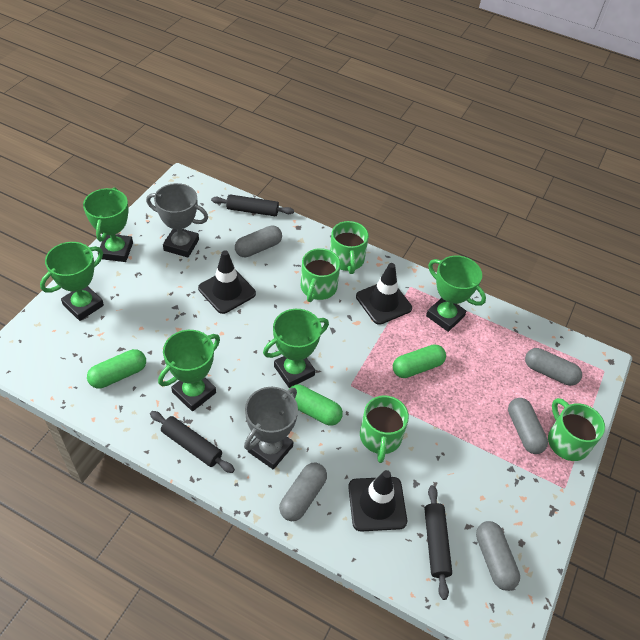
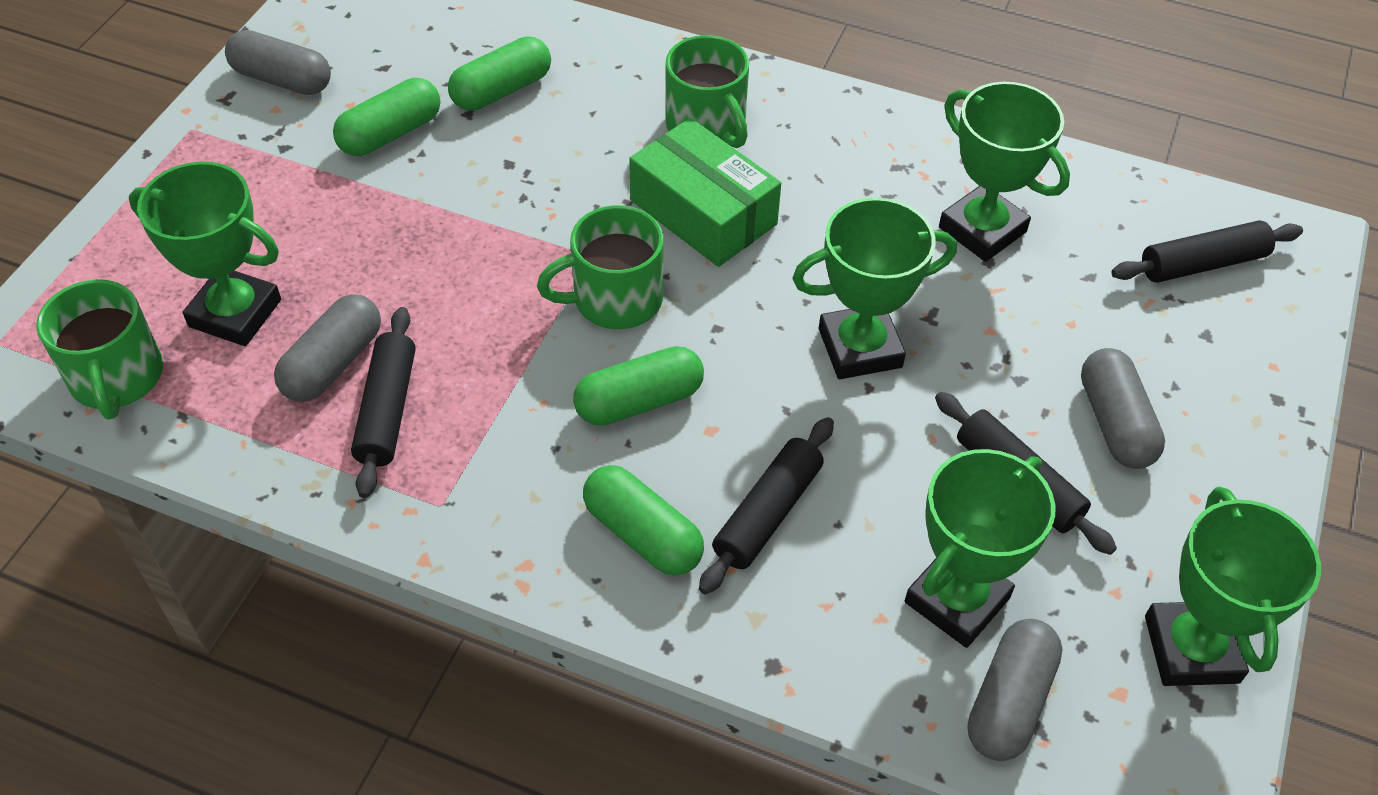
black rolling pin: [150,411,235,473] [211,195,294,216] [424,485,452,600] = 3 -> [351,307,415,498] [699,417,834,594] [935,392,1117,555] [1111,220,1303,283] = 4
black traffic cone: [198,250,256,314] [348,470,407,532] [356,263,412,325] = 3 -> none = 0
green box: none = 0 -> [629,118,781,267] = 1
green capsule: [87,349,146,389] [288,385,343,426] [393,344,446,378] = 3 -> [333,78,440,156] [448,36,551,111] [573,346,704,426] [583,465,704,576] = 4
green mug: [301,248,340,302] [330,221,369,274] [360,396,409,463] [548,398,605,461] = 4 -> [36,279,163,420] [537,205,664,329] [665,35,749,148] = 3
grey capsule: [235,226,282,257] [279,463,327,521] [476,521,520,591] [508,398,548,454] [525,348,582,386] = 5 -> [225,30,331,95] [274,294,381,402] [967,619,1063,761] [1081,348,1165,469] = 4
grey trophy: [146,183,208,258] [244,387,298,470] = 2 -> none = 0

